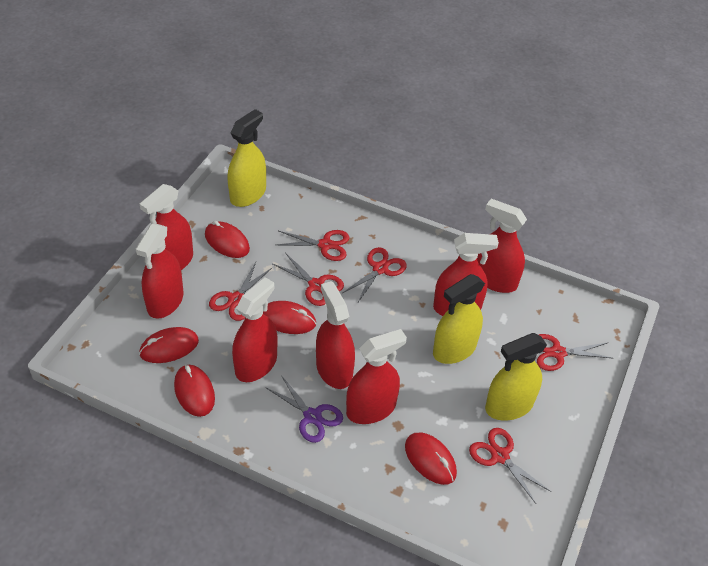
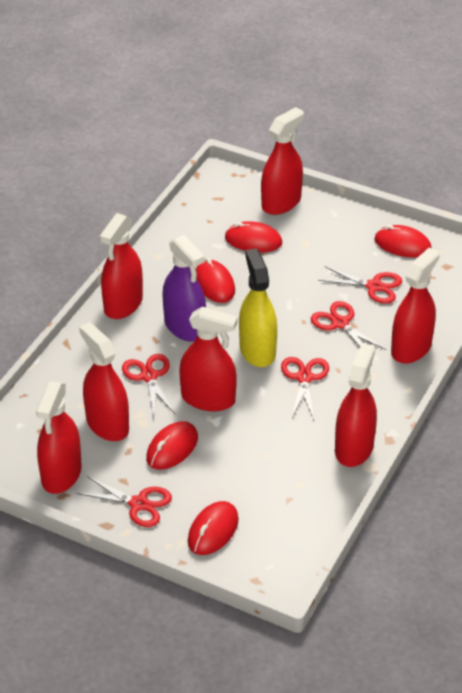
purple scissors: [265,375,343,443] = 1 -> none = 0
purple spray bottle: none = 0 -> [163,235,206,342] = 1
red scissors: [209,262,272,321] [272,253,344,306] [276,230,349,261] [343,247,407,304] [469,428,551,504] [537,334,614,371] = 6 -> [76,476,172,527] [122,354,176,416] [281,357,329,420] [311,301,386,350] [318,266,402,304] = 5
yellow spray bottle: [227,109,266,207] [433,274,485,364] [485,333,547,421] = 3 -> [239,248,277,367] = 1

